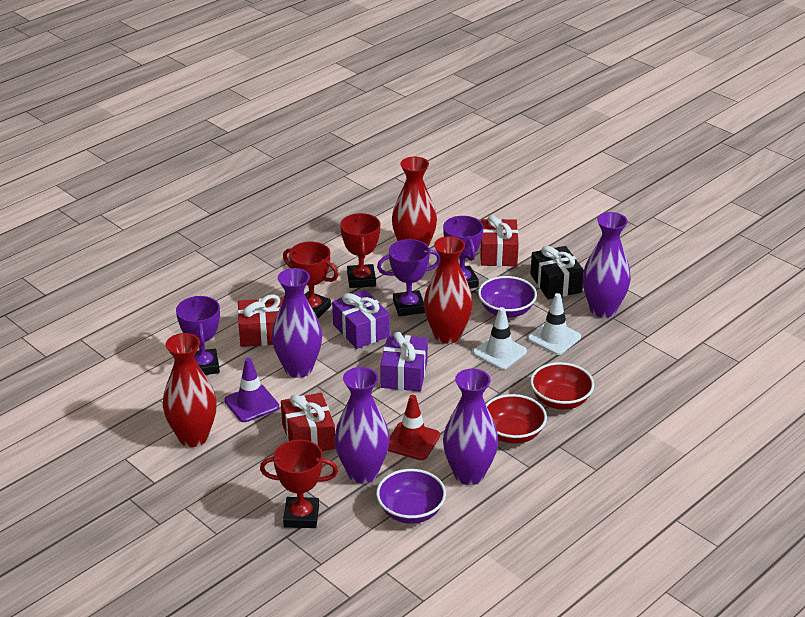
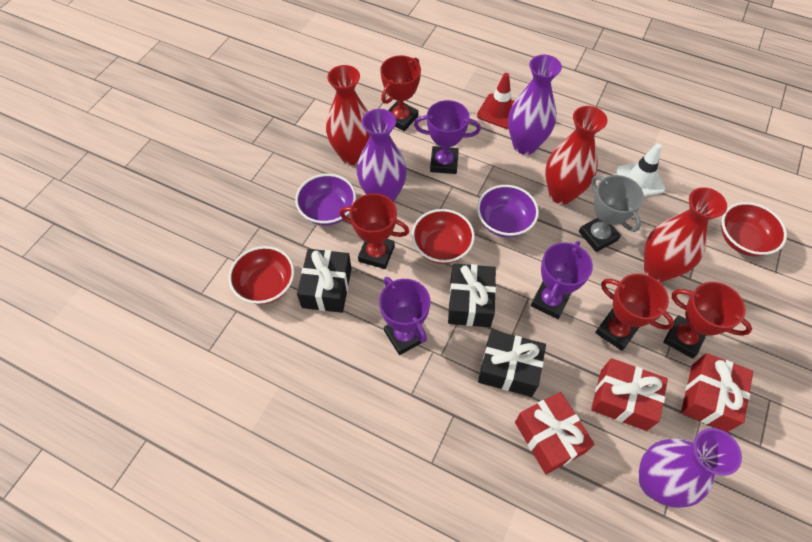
black gift: [530,246,584,299] = 1 -> [297,249,352,313] [448,264,496,327] [478,330,546,397] = 3
grey trophy: none = 0 -> [579,175,644,252] = 1
purple gift: [332,290,390,349] [380,332,428,391] = 2 -> none = 0
purple traffic cone: [224,358,279,422] = 1 -> none = 0
purple vase: [272,268,322,378] [334,367,390,483] [443,368,498,485] [583,212,631,318] = 4 -> [357,109,407,202] [508,55,562,155] [639,428,742,508] = 3
red bowl: [486,394,547,444] [530,362,594,410] = 2 -> [229,246,294,304] [412,209,475,264] [721,202,787,256] = 3
red trophy: [260,440,338,528] [283,242,338,319] [340,213,380,288] = 3 -> [339,193,409,269] [380,55,421,131] [595,274,674,351] [663,282,752,358] = 4
white traffic cone: [473,307,527,370] [528,293,581,355] = 2 -> [616,143,666,196] = 1

